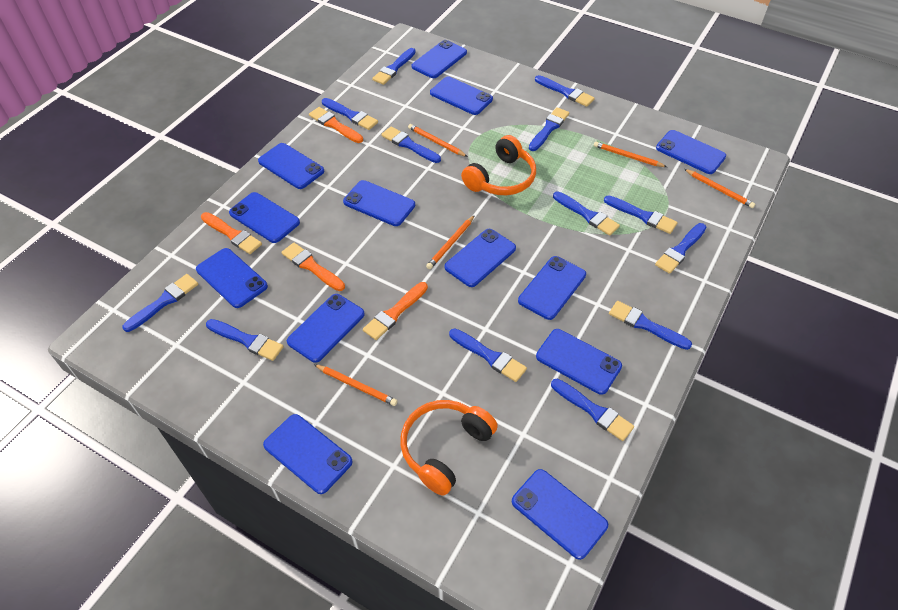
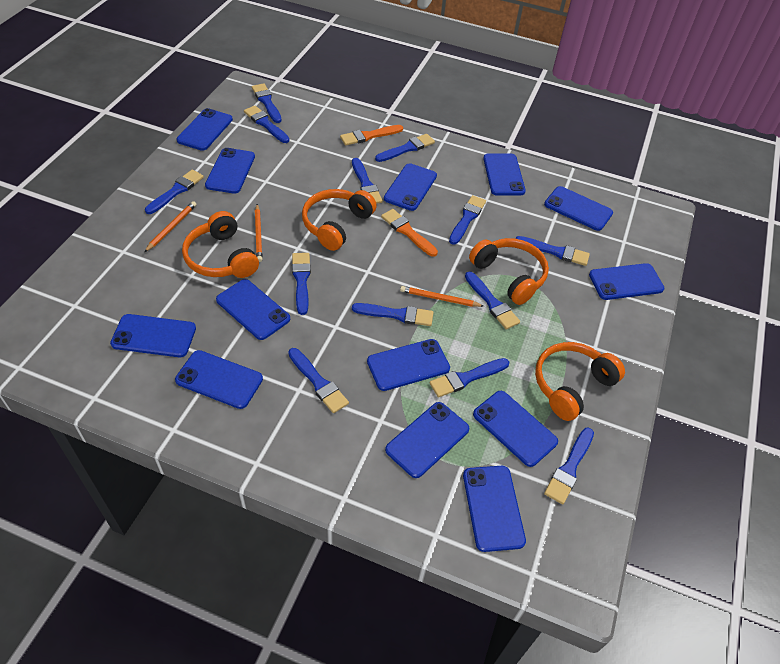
orange brush: [201,212,262,254] [281,243,345,291] [309,107,363,143] [363,282,428,340] = 4 -> [340,125,403,146] [381,209,438,257] = 2
orange headphones: [400,400,498,496] [461,135,536,195] = 2 -> [182,211,259,278] [302,189,377,251] [469,238,549,305] [535,342,625,421] = 4
orange pencil: [314,364,397,406] [408,124,468,157] [426,215,475,269] [594,142,667,167] [684,169,755,208] = 5 -> [144,201,196,252] [255,204,262,262] [400,286,484,307] = 3

